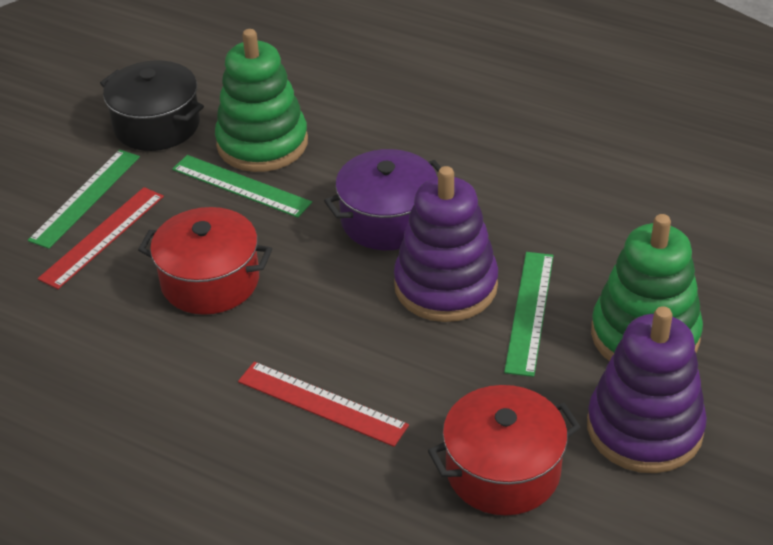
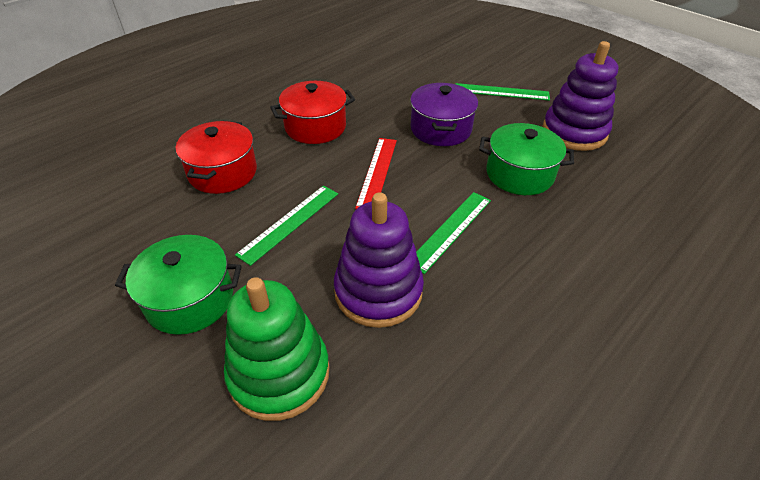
black pot: [100,60,204,151] = 1 -> none = 0
green pot: none = 0 -> [115,235,242,335] [479,123,574,195] = 2
green stacking toy: [215,29,308,172] [591,214,703,361] = 2 -> [224,277,329,421] = 1
red ruler: [38,187,164,289] [238,362,409,447] = 2 -> [355,138,397,209] = 1

